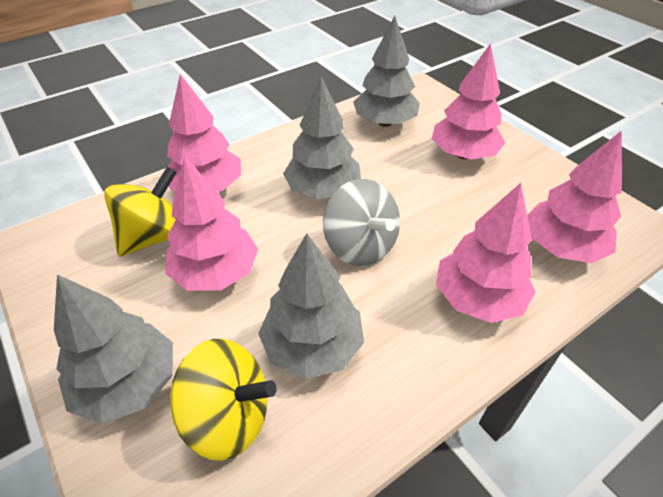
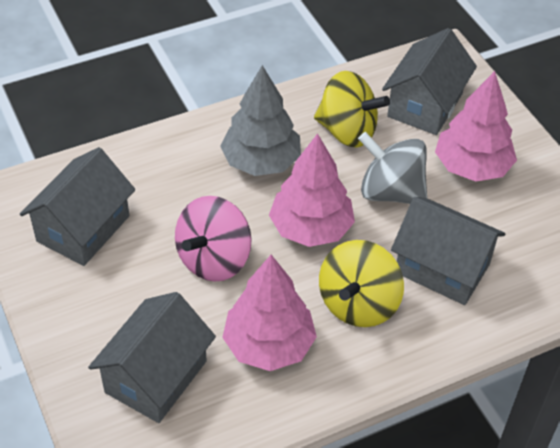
grey house: none = 0 -> [20,147,135,266] [88,292,216,423] [382,28,477,135] [391,197,505,305] = 4
grey tree: [54,274,173,424] [258,233,364,379] [283,77,361,199] [353,16,420,127] = 4 -> [220,65,301,176] = 1
pink spinning top: none = 0 -> [175,196,252,282] = 1
pink tree: [165,156,258,291] [167,74,241,192] [432,43,505,160] [436,183,536,323] [527,130,622,263] = 5 -> [222,255,317,371] [269,133,355,247] [435,71,517,182] = 3

